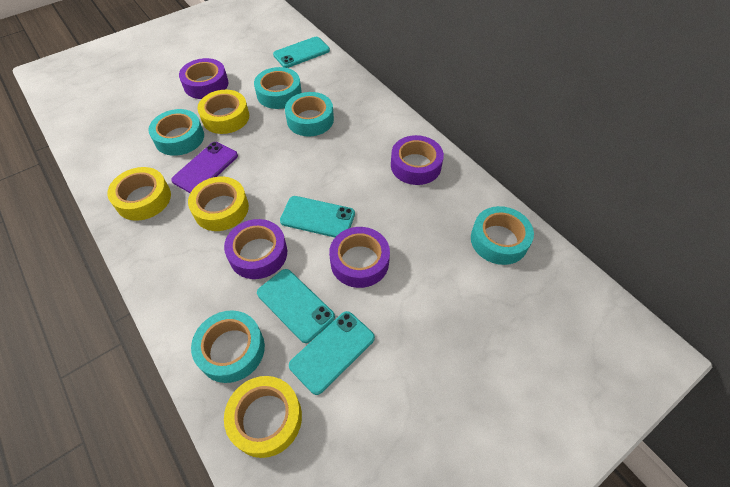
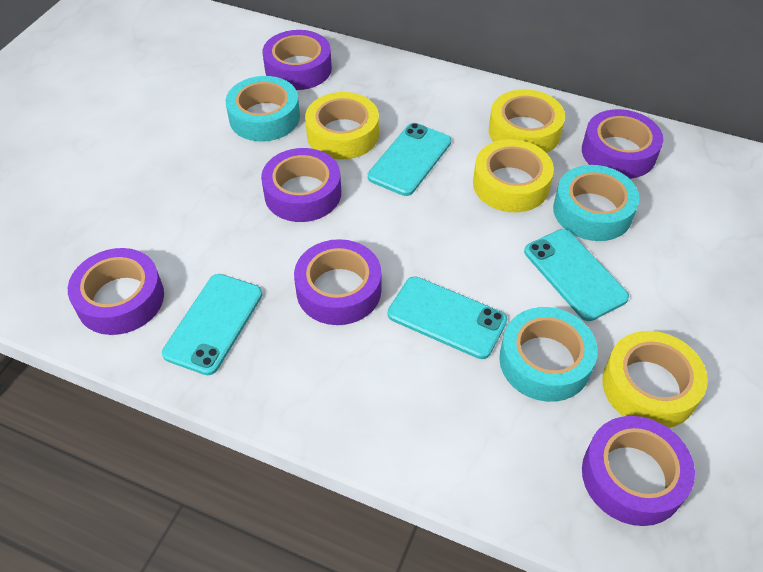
purple phone: [171,142,238,193] = 1 -> none = 0
purple tape: [179,58,228,99] [224,219,287,279] [329,227,390,288] [391,135,444,185] = 4 -> [68,248,164,335] [261,148,341,222] [263,30,332,90] [294,239,381,325] [582,109,663,179] [582,416,695,526] = 6
turquoise tape: [148,109,204,156] [191,310,265,383] [254,67,302,109] [285,92,334,136] [471,206,534,265] = 5 -> [226,76,300,141] [499,307,598,402] [553,165,640,241] = 3

